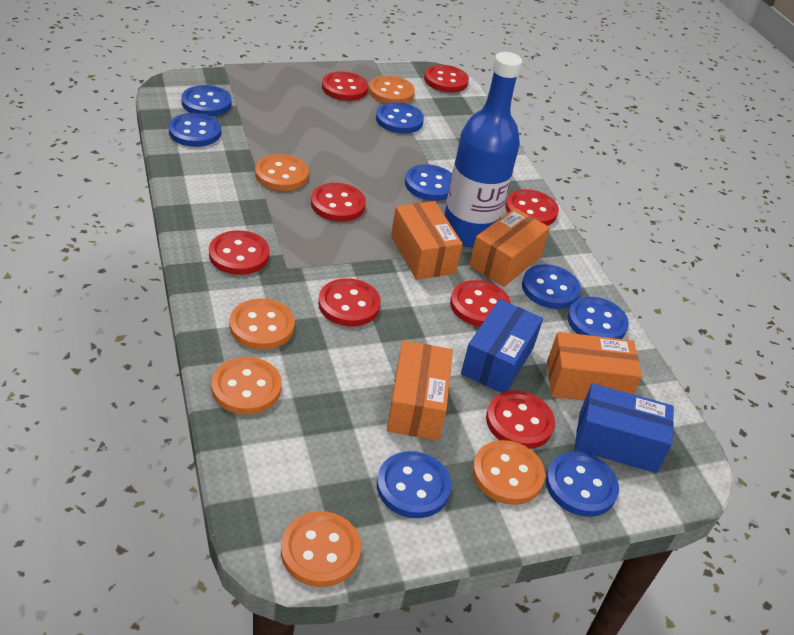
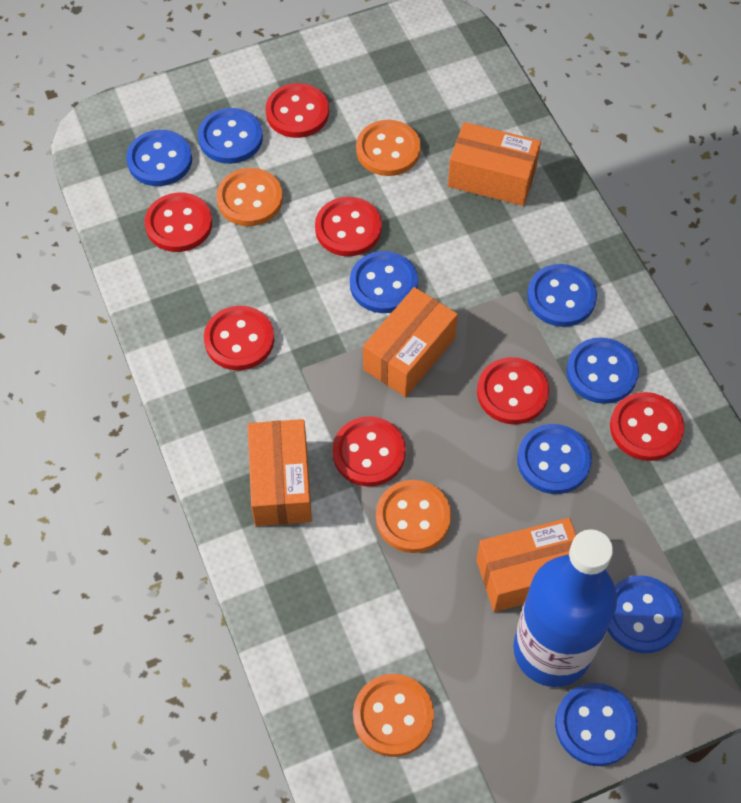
blue box: [461,299,543,393] [574,383,674,473] = 2 -> none = 0
orange button: [211,357,282,415] [229,298,295,350] [255,154,309,191] [281,511,361,587] [369,76,415,104] [472,440,545,505] = 6 -> [216,168,283,226] [353,674,434,757] [356,120,421,176] [376,480,451,553] = 4
red button: [209,230,270,275] [311,183,366,222] [318,278,381,326] [322,71,368,101] [424,65,469,93] [450,280,511,327] [486,391,555,449] [505,189,559,226] = 8 -> [145,193,212,252] [204,306,274,370] [265,83,329,138] [315,197,382,256] [332,416,406,487] [477,357,549,424] [610,392,684,461] = 7

